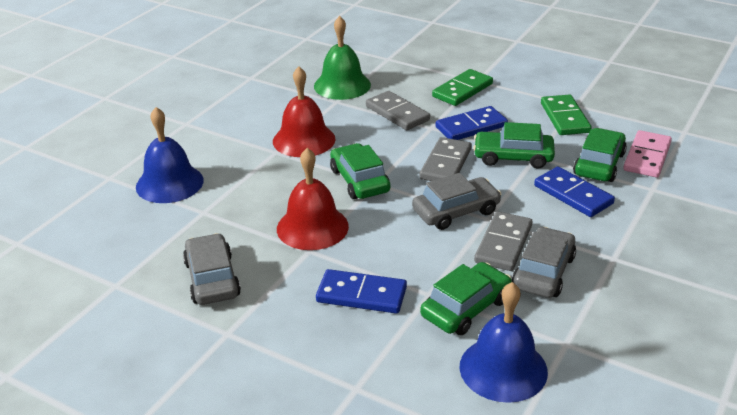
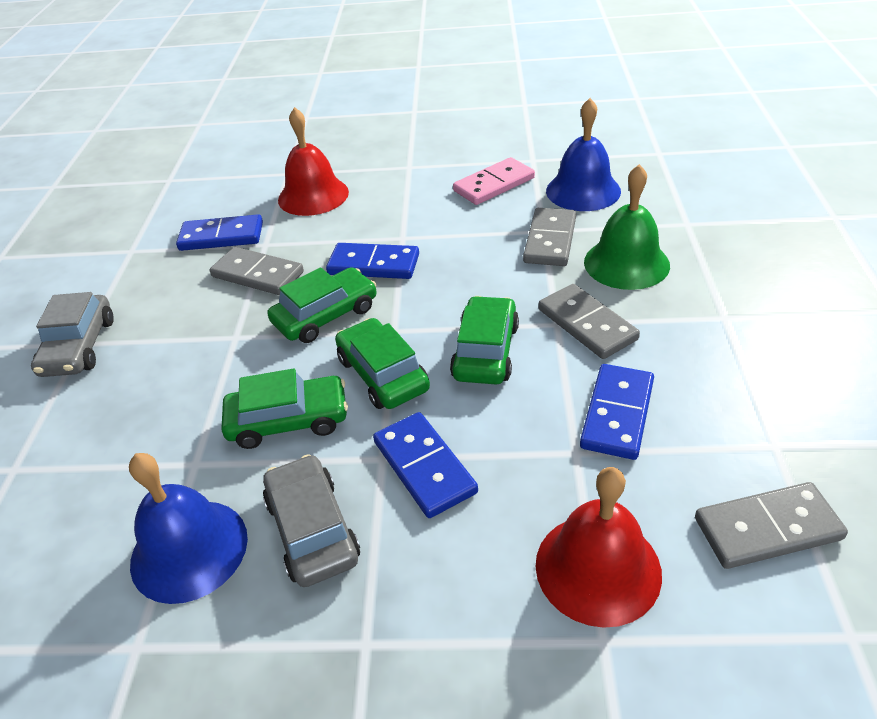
blue domino: [316,269,407,314] [436,106,508,140] [534,167,615,217] = 3 -> [176,214,263,251] [326,243,419,279] [373,412,478,518] [580,364,654,460] = 4
green domino: [432,69,493,106] [541,94,592,135] = 2 -> none = 0
grey car: [183,233,241,305] [412,173,501,230] [512,227,576,298] = 3 -> [31,292,114,377] [263,454,360,587] = 2
grey domino: [366,91,430,130] [420,137,472,181] [474,211,532,271] = 3 -> [210,247,304,295] [523,208,576,266] [538,284,640,359] [695,482,848,569] = 4

